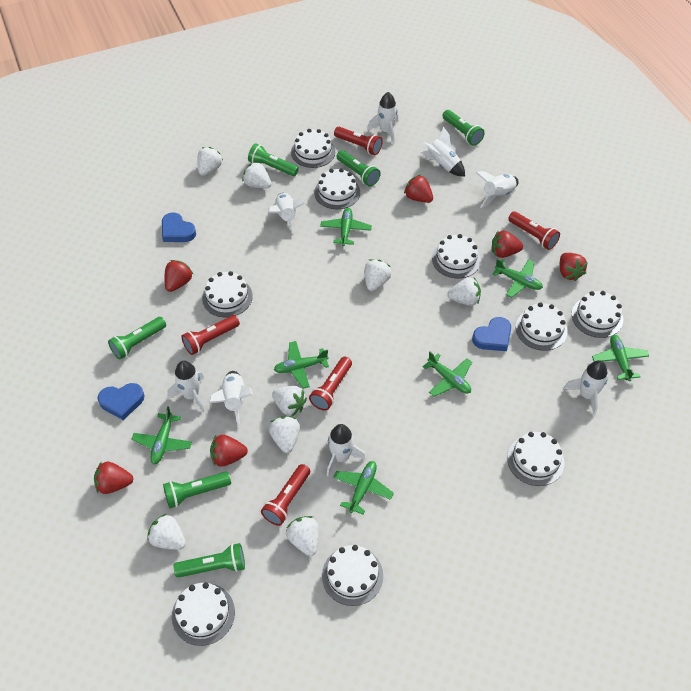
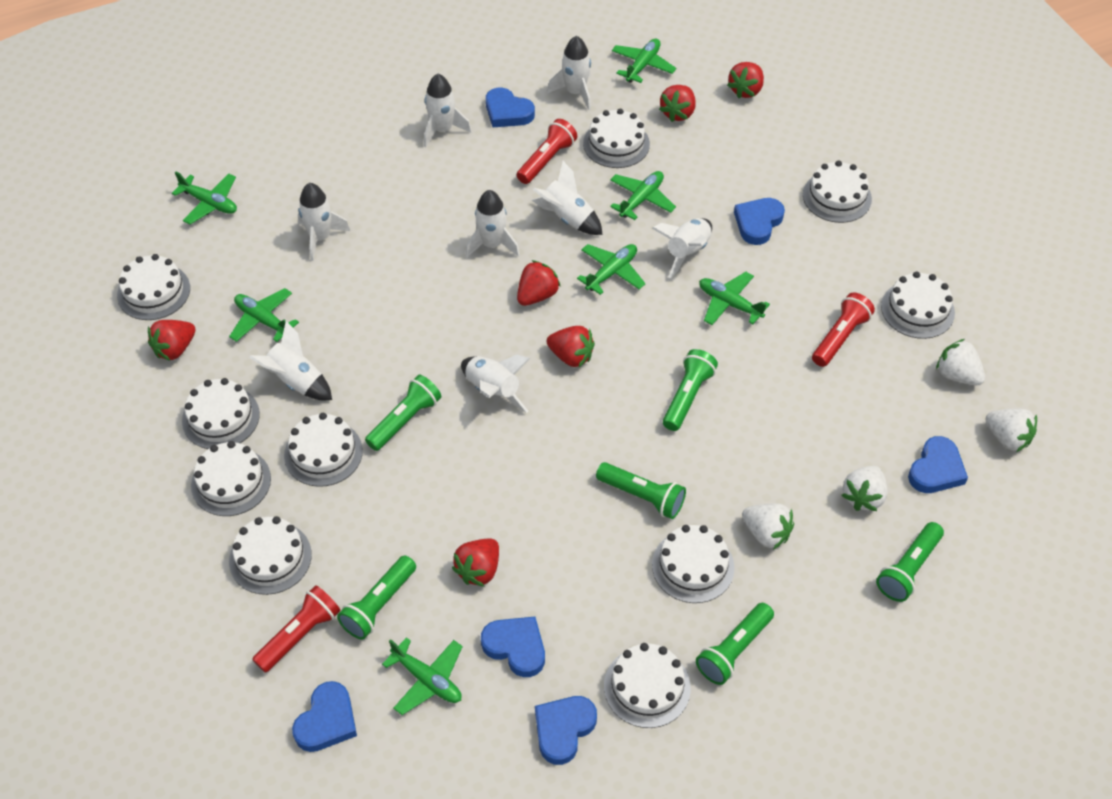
blue heart: [97,383,145,420] [162,212,196,242] [472,317,511,351] = 3 -> [292,681,357,752] [481,617,545,677] [486,88,535,127] [535,696,597,765] [734,198,785,245] [908,436,968,493] = 6
red flashlight: [181,315,240,355] [261,464,310,526] [309,357,352,411] [334,127,383,155] [508,211,560,250] = 5 -> [252,585,341,673] [517,119,577,184] [812,292,875,367] = 3
white cake: [172,582,235,646] [202,271,253,317] [291,129,335,168] [314,168,360,209] [322,545,383,606] [432,234,481,278] [507,432,565,486] [516,302,567,351] [572,291,623,338] = 9 -> [117,254,190,320] [182,378,260,449] [191,441,271,516] [229,516,312,595] [284,413,363,487] [583,109,650,168] [604,643,691,728] [652,525,735,603] [803,161,872,223] [881,271,955,339] = 10
white strawberry: [147,514,186,550] [197,147,223,176] [242,161,271,188] [269,416,300,453] [272,386,307,417] [286,516,319,556] [364,259,391,291] [447,278,481,306] = 8 -> [742,503,794,550] [842,466,888,511] [936,339,985,385] [985,408,1037,452] = 4

